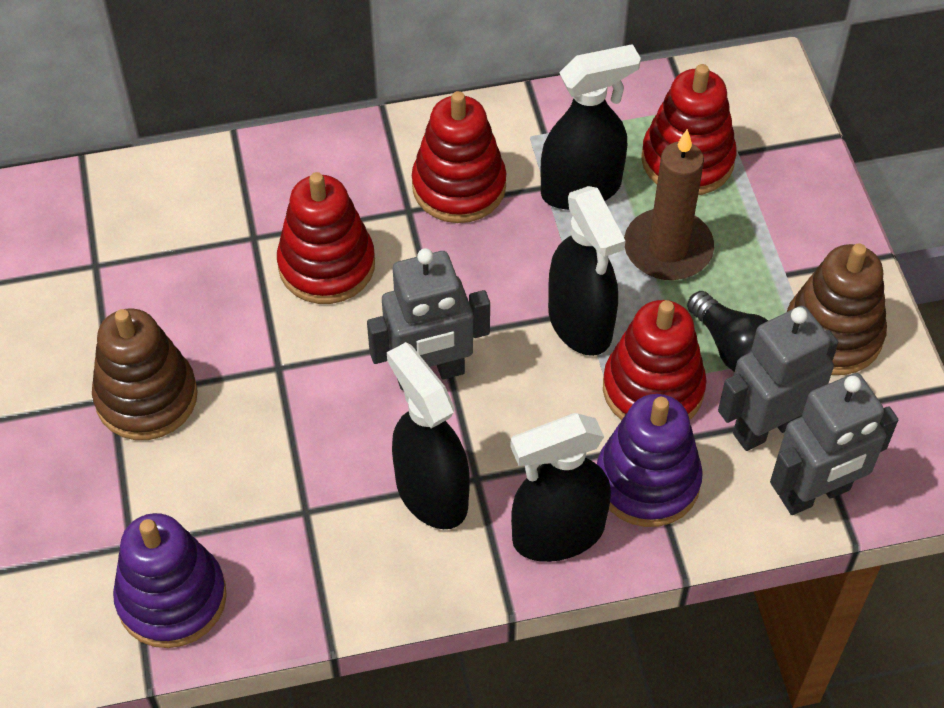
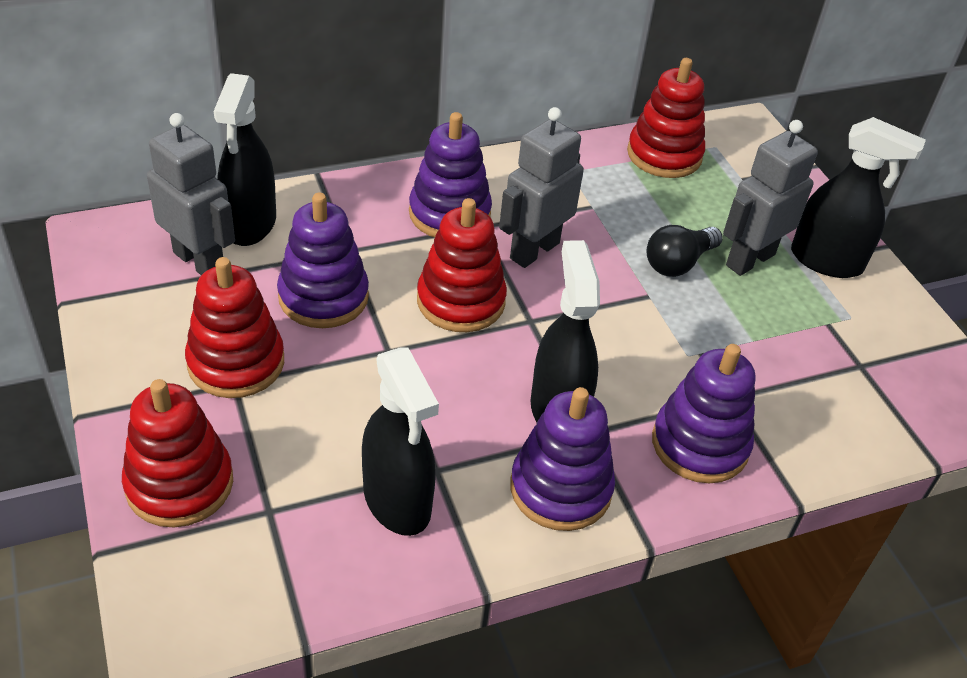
brown candle: [624,129,714,280] = 1 -> none = 0
brown stacking toy: [92,308,198,440] [787,244,887,375] = 2 -> none = 0
purple stacking toy: [113,513,227,648] [597,394,703,527] = 2 -> [277,193,369,328] [409,112,492,237] [510,387,615,531] [652,344,755,483] = 4

